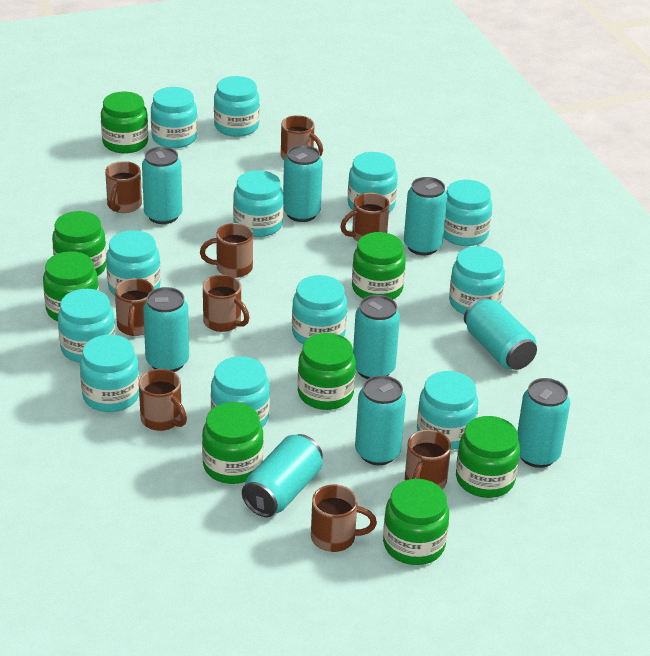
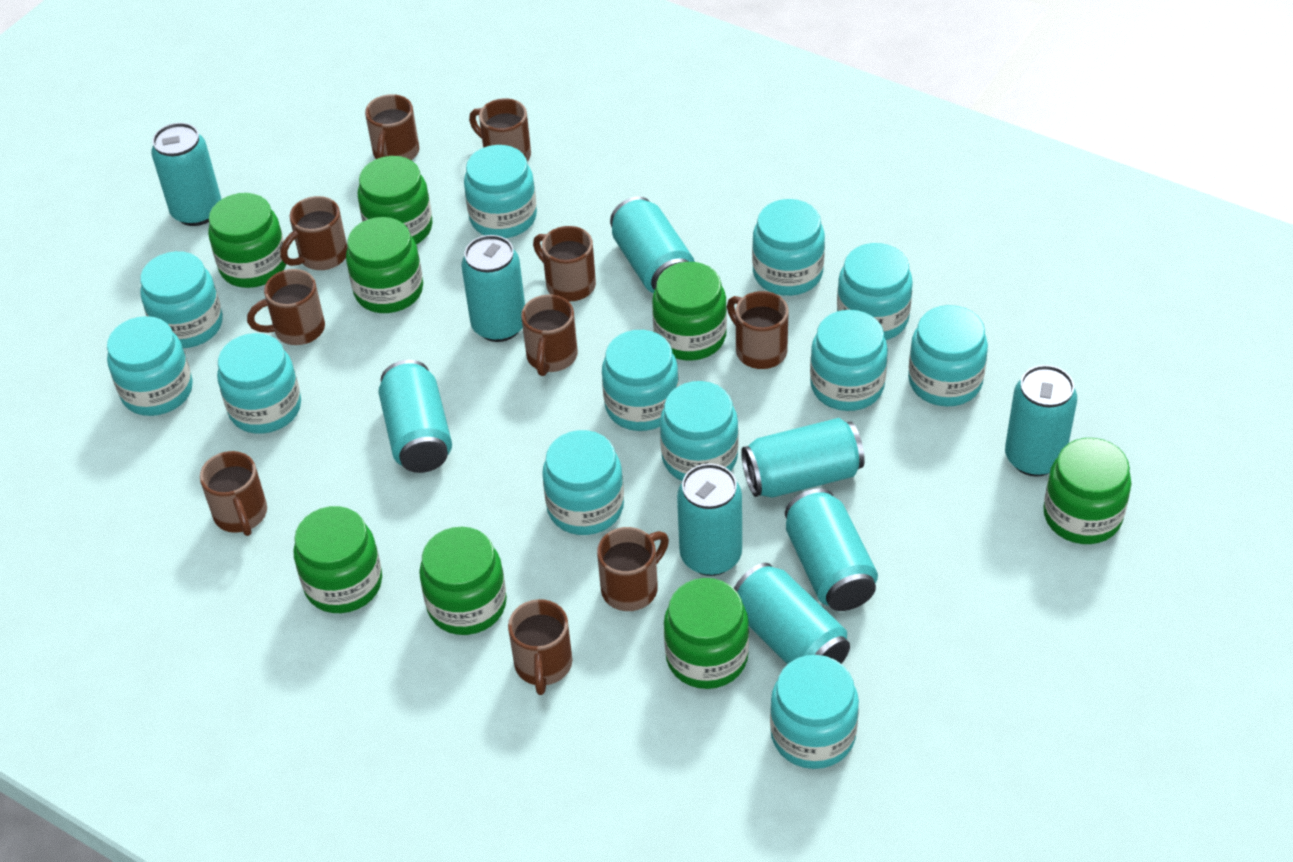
brown mug: [105,161,142,213] [115,278,154,336] [139,369,187,431] [200,223,253,278] [203,275,250,332] [281,115,323,160] [311,485,377,552] [340,193,390,242] [405,430,451,489] = 9 -> [200,451,267,536] [247,269,325,345] [281,196,348,270] [365,94,419,160] [469,99,531,161] [508,599,572,695] [521,295,578,376] [533,226,596,302] [597,527,669,611] [727,291,789,369] = 10

